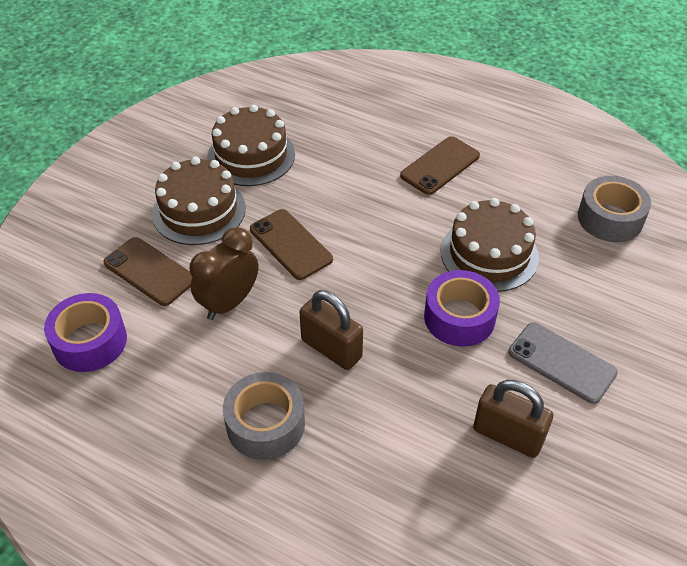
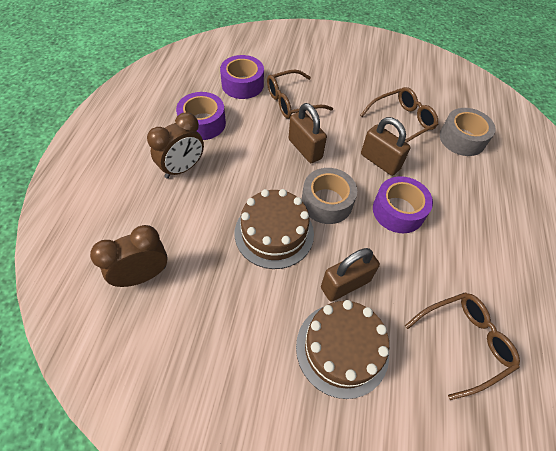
brown cake: [152,157,246,245] [207,104,295,186] [441,198,539,292] = 3 -> [235,189,314,269] [296,300,389,399] = 2
brown clock: [189,227,258,320] = 1 -> [90,225,168,287] [147,112,204,179] = 2
brown glasses: none = 0 -> [267,70,333,119] [360,87,438,143] [405,292,520,400] = 3
brown padlock: [299,290,363,370] [473,380,553,458] = 2 -> [288,103,327,163] [321,248,380,302] [361,117,411,176] = 3
brown phone: [103,237,192,306] [250,209,333,280] [400,136,480,195] = 3 -> none = 0
grey phone: [508,322,618,404] = 1 -> none = 0
purple tape: [44,293,127,372] [424,270,500,347] = 2 -> [176,92,226,140] [220,55,264,99] [373,176,433,233] = 3

